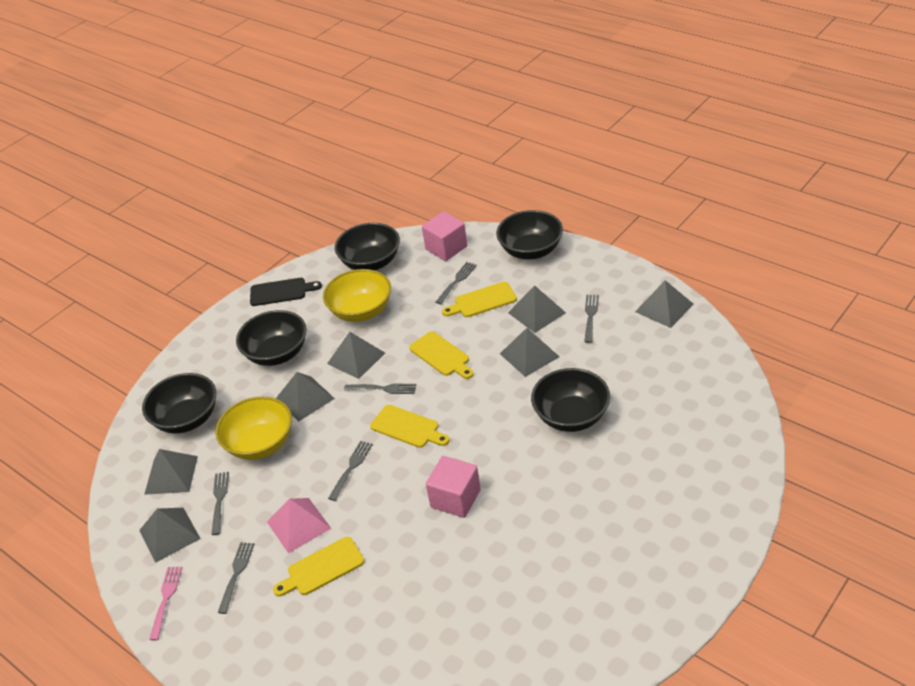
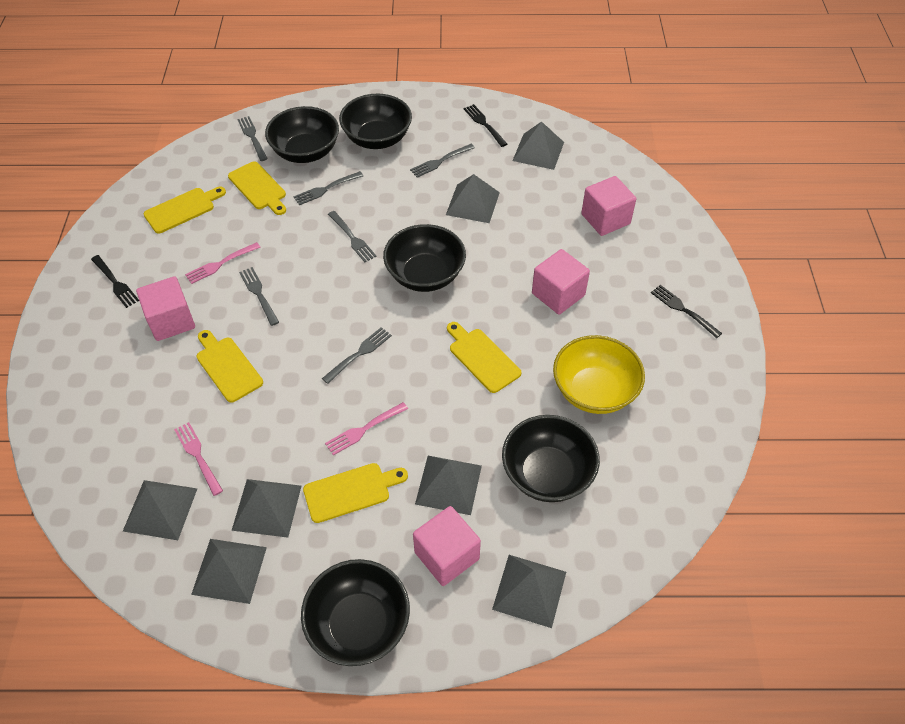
black cutting board: [250,278,322,306] = 1 -> none = 0
black fork: none = 0 -> [91,255,139,308] [464,104,507,147] [651,285,722,338] = 3
pink cube: [422,211,467,261] [426,456,481,518] = 2 -> [136,276,195,341] [413,506,481,586] [532,249,590,315] [581,176,636,236] = 4
pink fork: [149,567,182,640] = 1 -> [174,422,223,496] [185,242,261,284] [325,402,408,455] = 3
pink pyramid: [267,498,331,553] = 1 -> none = 0
yellow bowl: [216,396,292,460] [323,269,391,322] = 2 -> [553,335,645,414] = 1
yellow cutting board: [273,537,364,596] [370,405,449,448] [409,331,474,379] [442,282,517,317] = 4 -> [144,187,226,233] [197,330,263,402] [228,161,286,215] [303,463,408,523] [447,322,521,393] = 5

